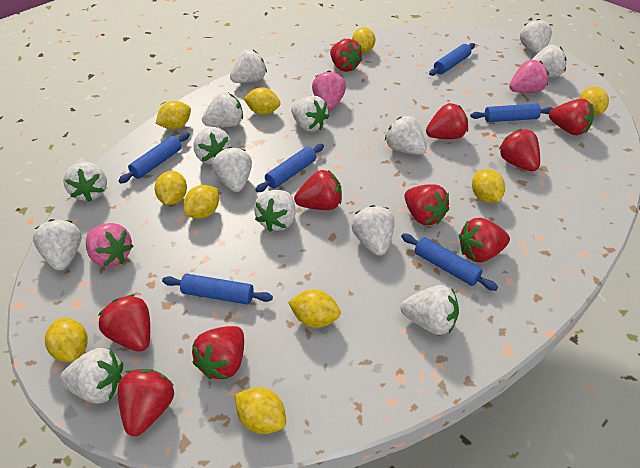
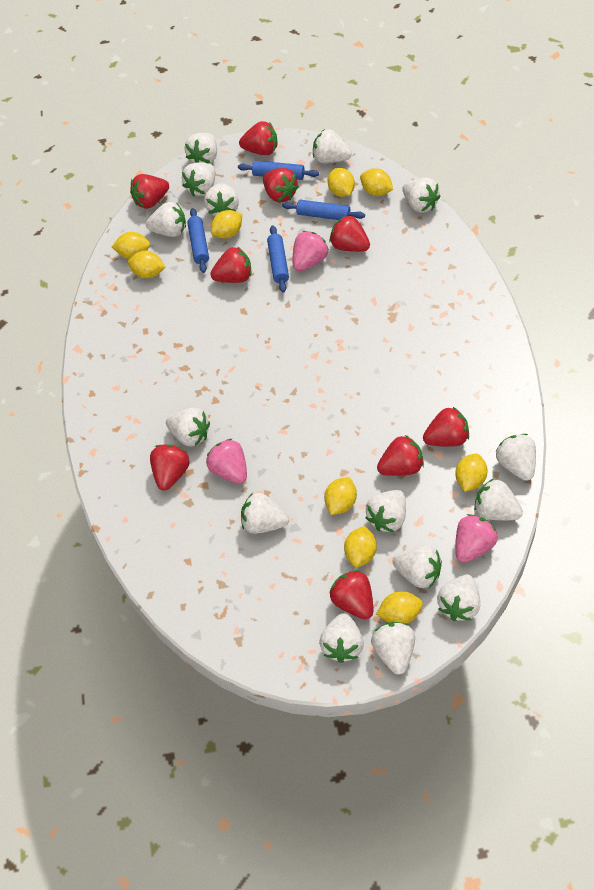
blue rolling pin: [118,132,190,184] [162,274,273,305] [256,144,324,192] [401,234,498,291] [429,43,475,76] [470,104,553,122] = 6 -> [187,208,209,273] [238,161,319,180] [267,225,289,293] [282,200,365,220] = 4
red strawberry: [98,294,150,352] [118,369,174,436] [192,326,244,379] [294,170,342,210] [330,39,362,72] [404,184,449,225] [426,103,468,139] [459,218,510,262] [499,129,540,171] [549,99,594,135] = 10 -> [130,174,169,209] [150,444,190,490] [210,247,252,283] [239,121,277,155] [263,168,299,202] [329,215,370,252] [329,570,373,619] [377,435,424,476] [423,407,469,447] = 9
white strawberry: [33,219,82,271] [60,348,123,403] [63,162,107,202] [193,127,232,165] [202,92,243,127] [212,147,252,192] [230,50,267,83] [254,190,296,232] [291,96,329,132] [351,205,394,256] [385,116,427,155] [401,285,459,335] [520,19,552,54] [532,45,566,78] = 14 -> [146,202,186,237] [166,408,210,447] [182,162,215,196] [185,133,217,164] [204,183,239,216] [241,493,289,534] [313,129,352,163] [319,613,364,663] [365,490,406,532] [371,622,415,674] [392,545,442,588] [402,178,441,213] [437,574,480,621] [474,478,523,521] [496,434,536,481] = 15
yellow lemon: [45,318,88,362] [155,171,187,205] [156,101,191,130] [184,185,219,219] [235,387,286,434] [243,87,281,115] [288,289,341,328] [352,27,375,53] [472,169,505,203] [579,87,609,115] = 10 -> [112,232,150,259] [128,251,165,278] [211,210,242,239] [324,477,357,515] [328,168,355,197] [344,526,377,567] [360,168,393,196] [376,591,423,624] [455,454,487,492] = 9

